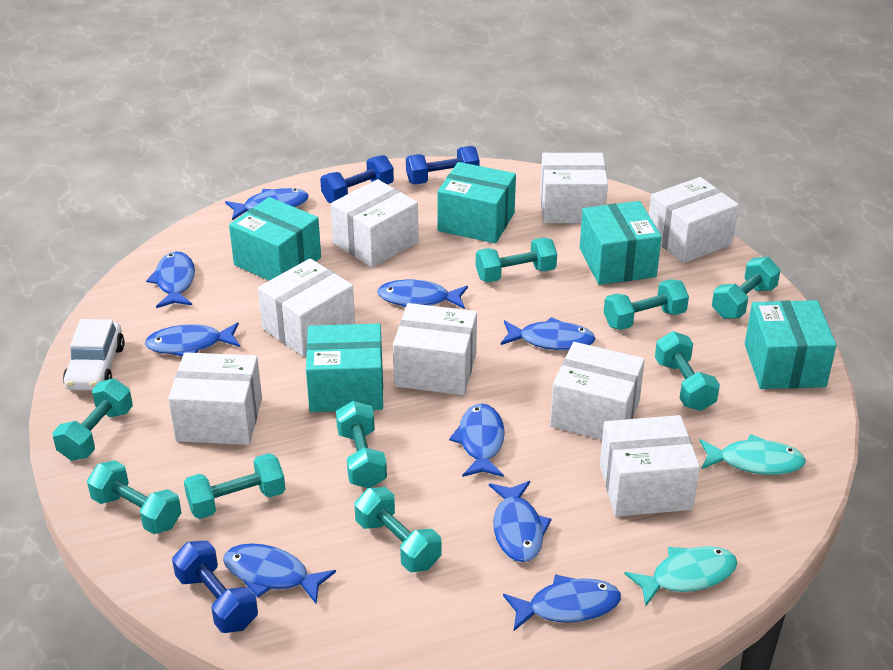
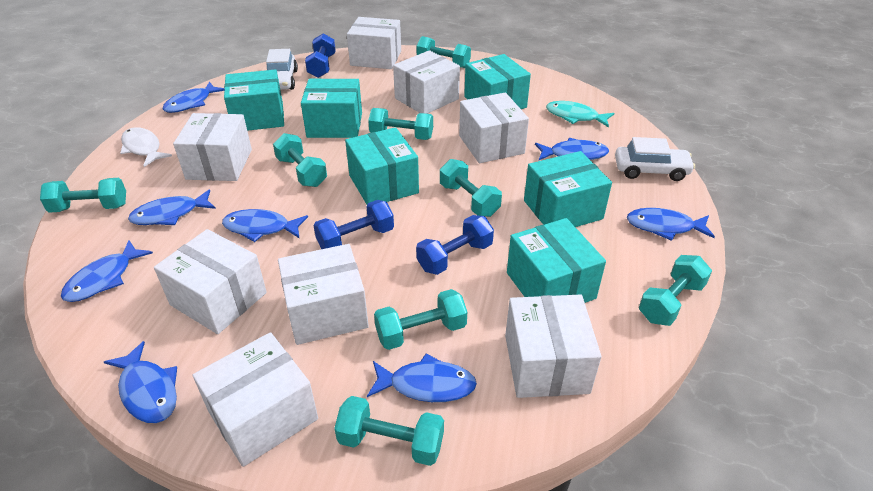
blue fish: [145,322,240,357] [146,251,195,308] [223,543,336,604] [225,188,309,220] [377,280,468,309] [449,403,505,477] [489,481,551,562] [500,317,596,350] [503,574,621,631] = 9 -> [61,240,153,302] [104,341,177,423] [128,189,216,225] [163,81,225,113] [222,209,308,242] [367,354,477,402] [535,138,609,160] [627,208,715,241] = 8
turquoise box: [229,197,321,281] [306,324,383,412] [437,162,516,243] [580,201,662,285] [745,300,836,389] = 5 -> [224,69,284,131] [301,79,362,138] [345,127,419,204] [464,54,531,109] [507,218,606,303] [524,151,612,227] = 6
turquoise dumbbell: [52,379,133,461] [87,460,182,534] [184,453,285,519] [336,401,387,488] [354,487,442,572] [476,237,557,283] [604,279,689,330] [655,331,720,411] [712,257,781,319] = 9 -> [40,178,126,213] [273,133,327,187] [334,396,444,466] [368,108,433,140] [374,289,467,350] [416,36,471,68] [440,159,502,217] [639,255,712,326] = 8
turquoise fish: [625,546,737,607] [700,434,806,475] = 2 -> [546,101,614,128] = 1
white car: [63,319,125,391] = 1 -> [266,49,298,90] [615,137,695,181] = 2
white fish: none = 0 -> [120,127,172,167] = 1

